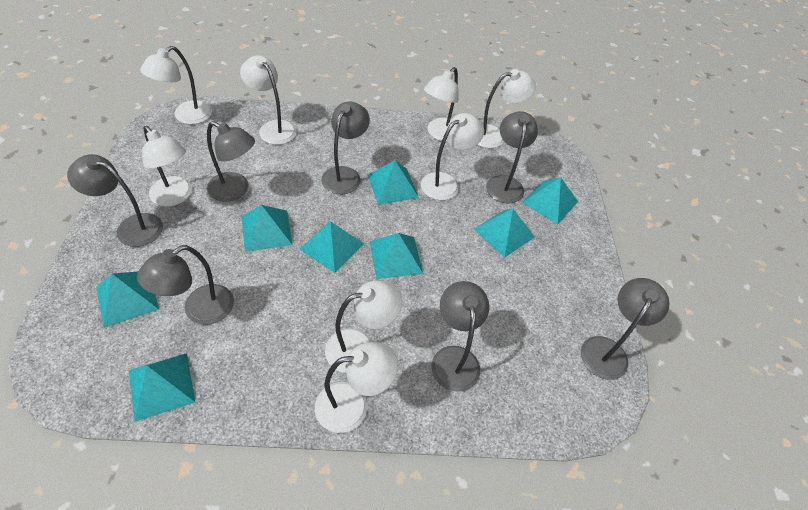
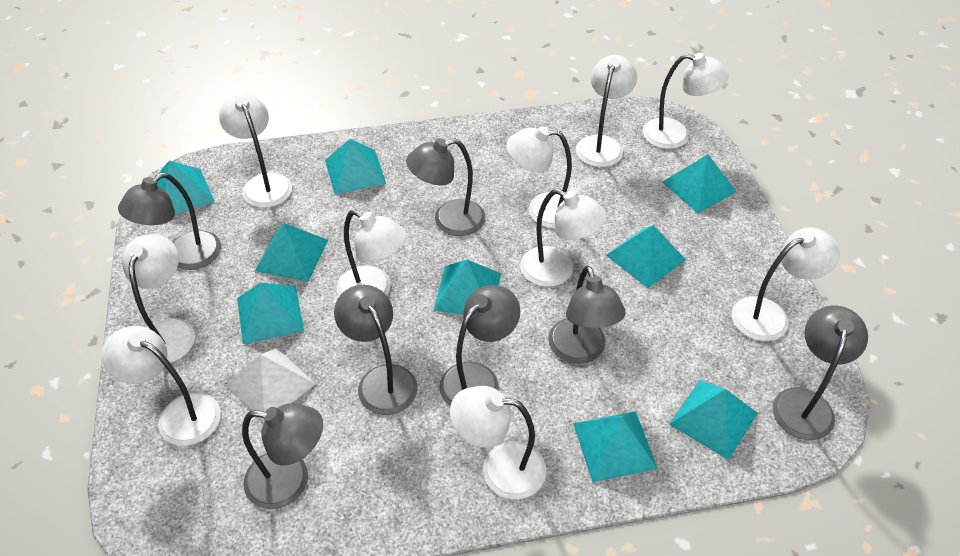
turquoise pyramid: [96,272,159,328] [129,353,195,422] [242,205,292,252] [299,221,364,273] [368,160,419,205] [370,233,423,279] [474,209,535,258] [522,177,578,225] = 8 -> [157,161,215,215] [237,283,304,344] [255,223,328,282] [325,139,386,195] [433,260,501,315] [573,411,658,482] [606,225,686,288] [662,154,737,213] [669,380,758,460] = 9
white lamp: [140,46,212,124] [142,126,192,206] [240,55,297,145] [315,342,398,433] [325,281,402,373] [421,113,484,200] [424,67,459,142] [477,69,536,148] = 8 -> [102,326,221,446] [122,234,195,363] [219,93,292,208] [337,210,407,296] [450,386,546,499] [507,126,572,228] [520,189,607,287] [576,55,637,167] [643,53,729,149] [732,227,840,341] = 10
white pyramid: none = 0 -> [226,348,315,423] = 1

